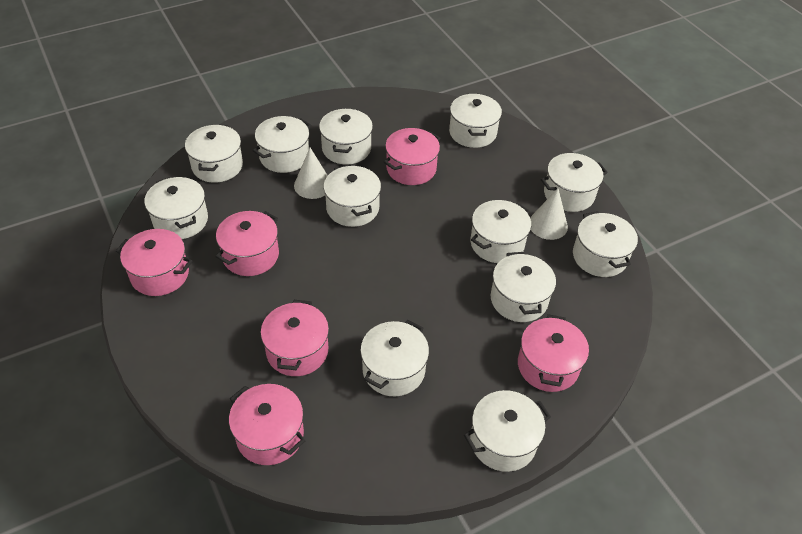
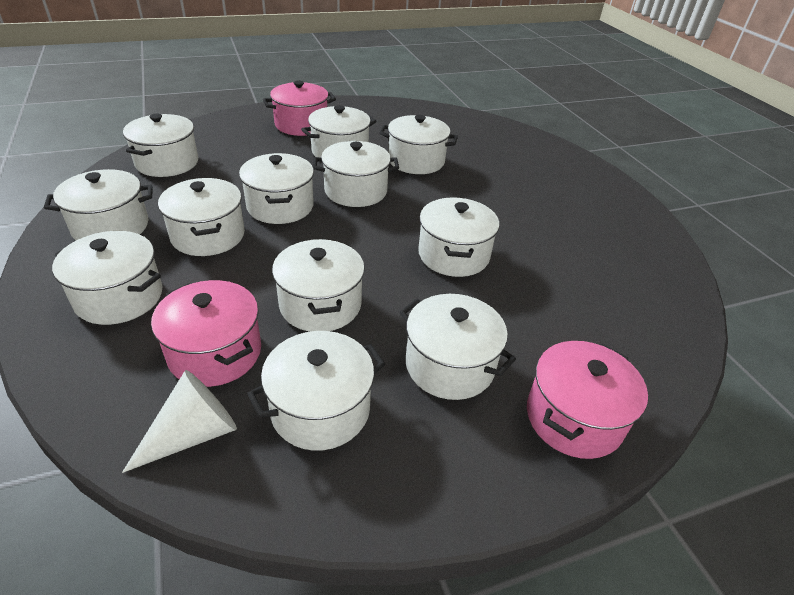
pink pot: [116,229,192,296] [216,211,279,276] [229,384,305,465] [261,300,329,376] [384,128,440,185] [518,314,589,392] = 6 -> [151,280,261,387] [263,80,336,136] [527,341,648,459] = 3
white cone: [294,148,328,199] [530,188,568,240] = 2 -> [122,370,237,473] = 1

